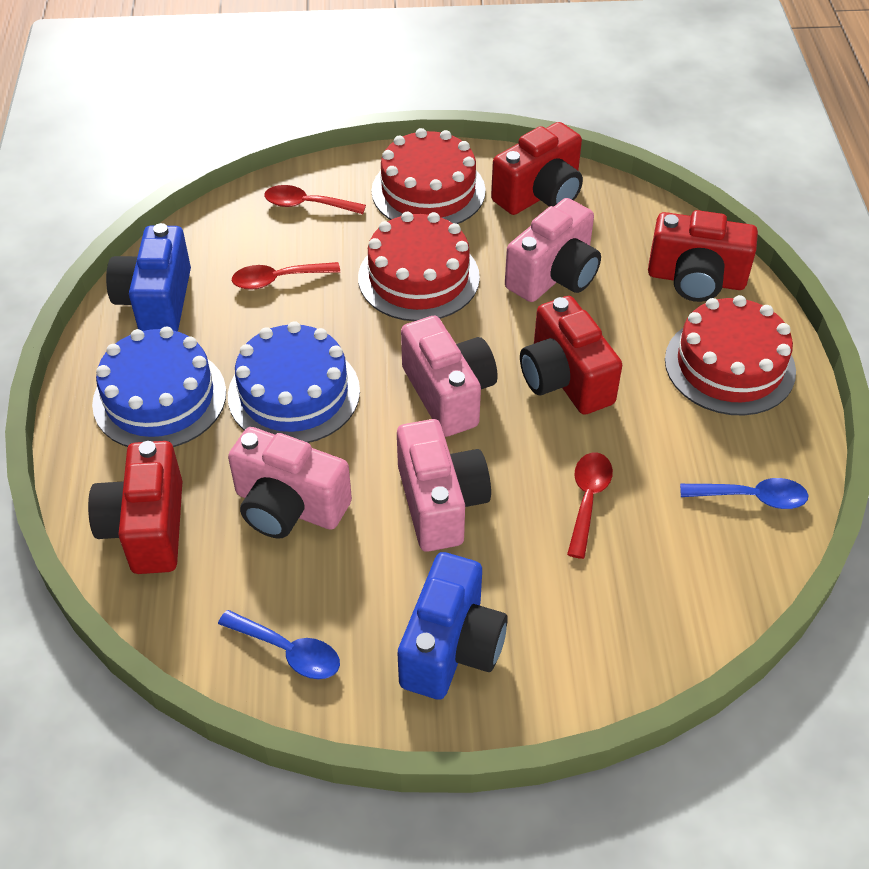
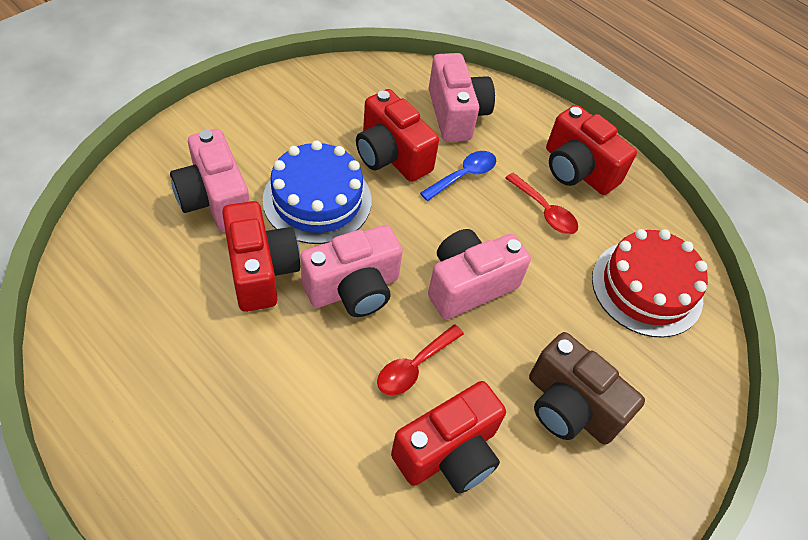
blue cake: [92,327,226,447] [228,321,360,443] = 2 -> [263,140,371,244] = 1
blue camera: [106,223,191,332] [398,552,508,700] = 2 -> none = 0
blue spoon: [218,610,340,679] [680,478,808,509] = 2 -> [420,151,496,201] = 1
brown camera: none = 0 -> [529,332,645,445] = 1
red cake: [358,211,480,321] [371,128,486,224] [665,295,796,415] = 3 -> [592,229,708,338] = 1
red spoon: [232,262,340,290] [264,185,366,214] [567,452,613,559] = 3 -> [377,324,464,395] [505,173,578,234] = 2

